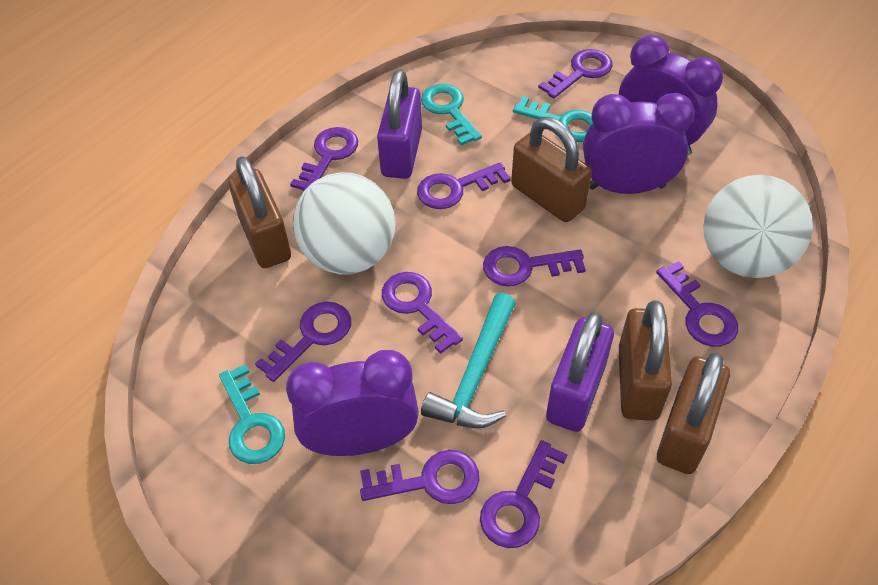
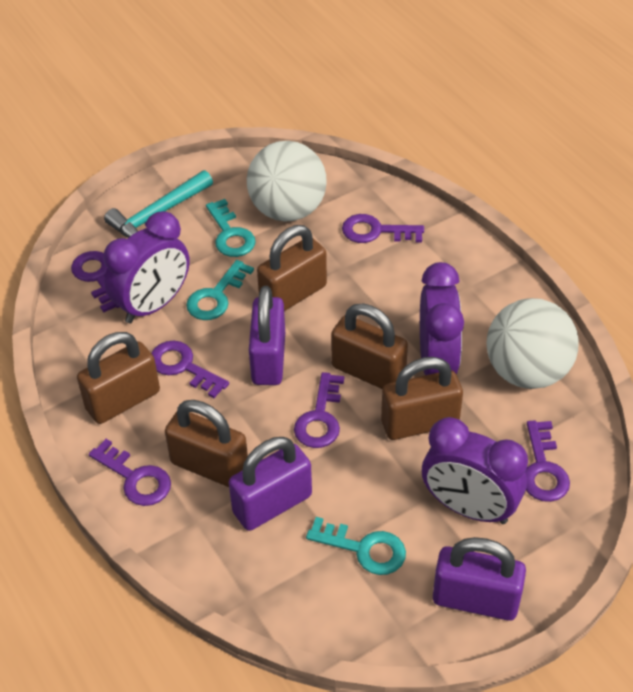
brown padlock: [228,156,291,268] [511,117,592,222] [619,301,672,421] [657,353,730,474] = 4 -> [77,332,160,424] [165,400,248,487] [257,225,327,311] [331,303,408,389] [381,357,463,440] = 5
purple key: [255,301,351,382] [290,127,358,192] [360,450,479,504] [382,272,463,354] [417,162,511,209] [480,440,568,548] [483,246,586,286] [538,49,613,99] [656,261,738,347] = 9 -> [71,251,119,312] [89,439,171,506] [151,341,229,398] [294,372,344,448] [342,214,424,243] [526,420,570,502] = 6
purple padlock: [377,70,422,179] [546,312,614,432] = 2 -> [229,437,312,531] [249,286,285,385] [433,537,526,621] = 3

